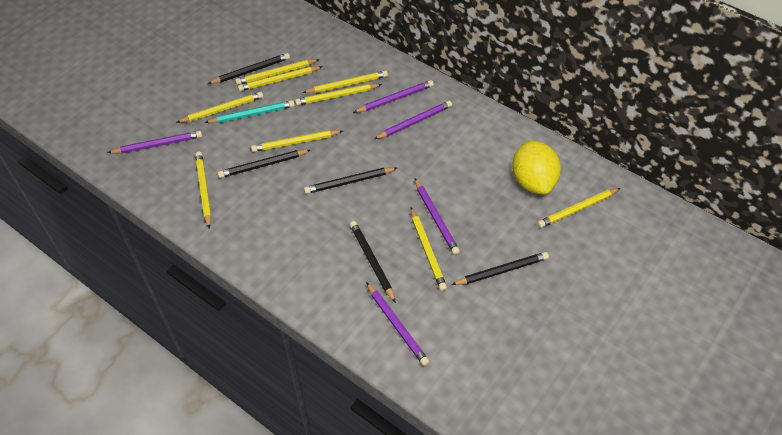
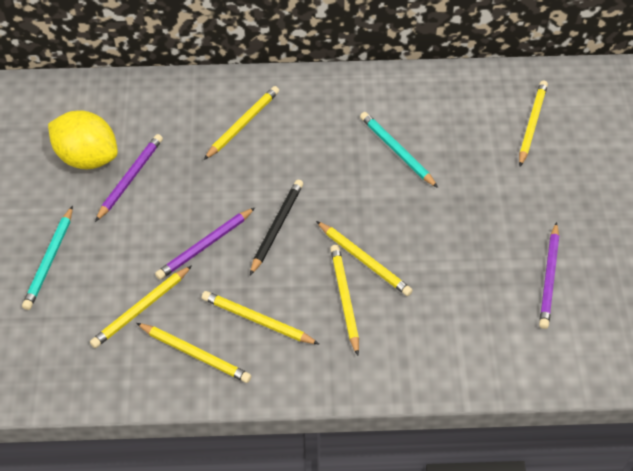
black pencil: [208,53,290,84] [218,150,311,178] [304,167,397,194] [350,221,396,303] [451,252,549,285] = 5 -> [250,180,303,275] = 1
purple pencil: [107,131,202,153] [353,80,434,113] [366,282,429,366] [374,101,452,139] [414,178,460,255] = 5 -> [95,134,163,222] [155,208,255,280] [539,222,559,329] = 3
turquoise pencil: [204,100,295,123] = 1 -> [22,206,73,310] [360,112,438,188] = 2
yellow pencil: [176,92,263,123] [195,152,211,229] [235,59,320,85] [238,66,323,91] [251,130,343,152] [295,84,382,105] [302,70,388,93] [411,207,447,291] [537,188,621,228] = 9 -> [90,265,192,348] [136,323,251,383] [202,291,320,345] [204,86,279,160] [316,221,413,296] [330,245,359,356] [519,80,548,167] = 7

